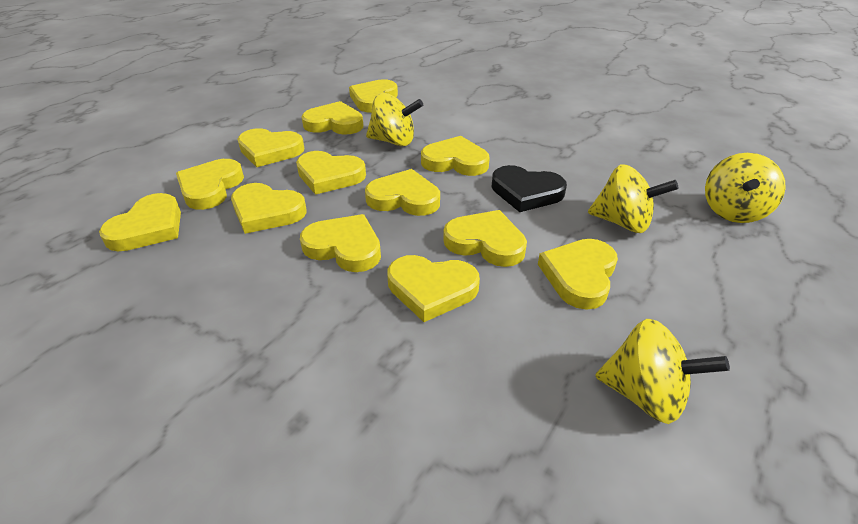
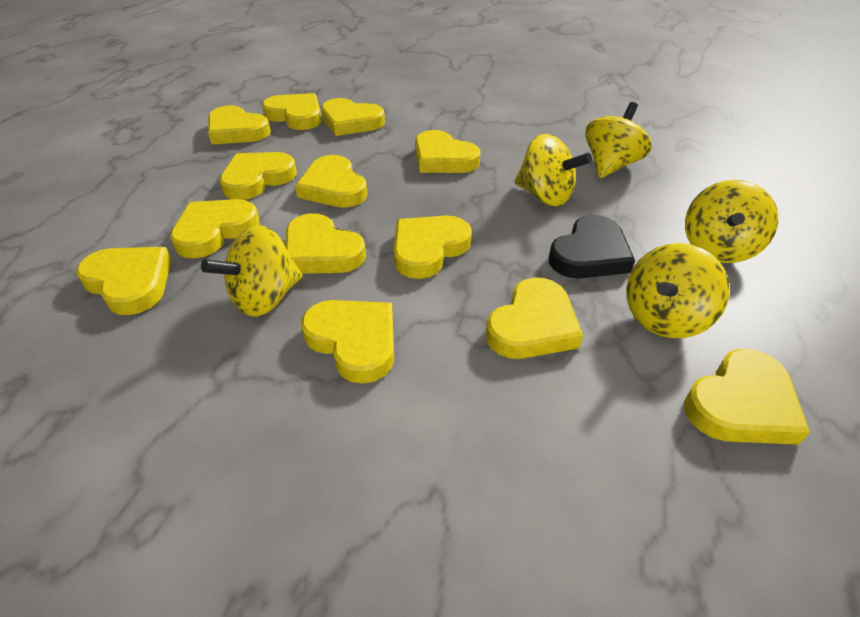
yellow spinning top: [366,93,423,146] [588,164,679,233] [595,319,730,424] [705,153,786,223] = 4 -> [201,225,303,317] [514,134,592,206] [585,102,651,178] [626,243,730,338] [685,180,778,263] = 5

